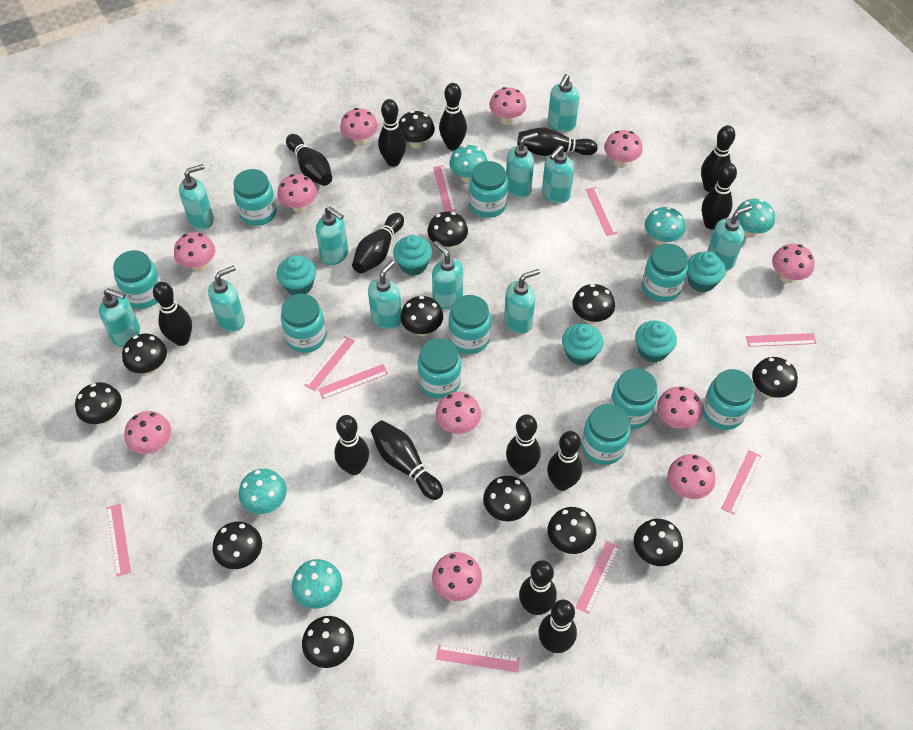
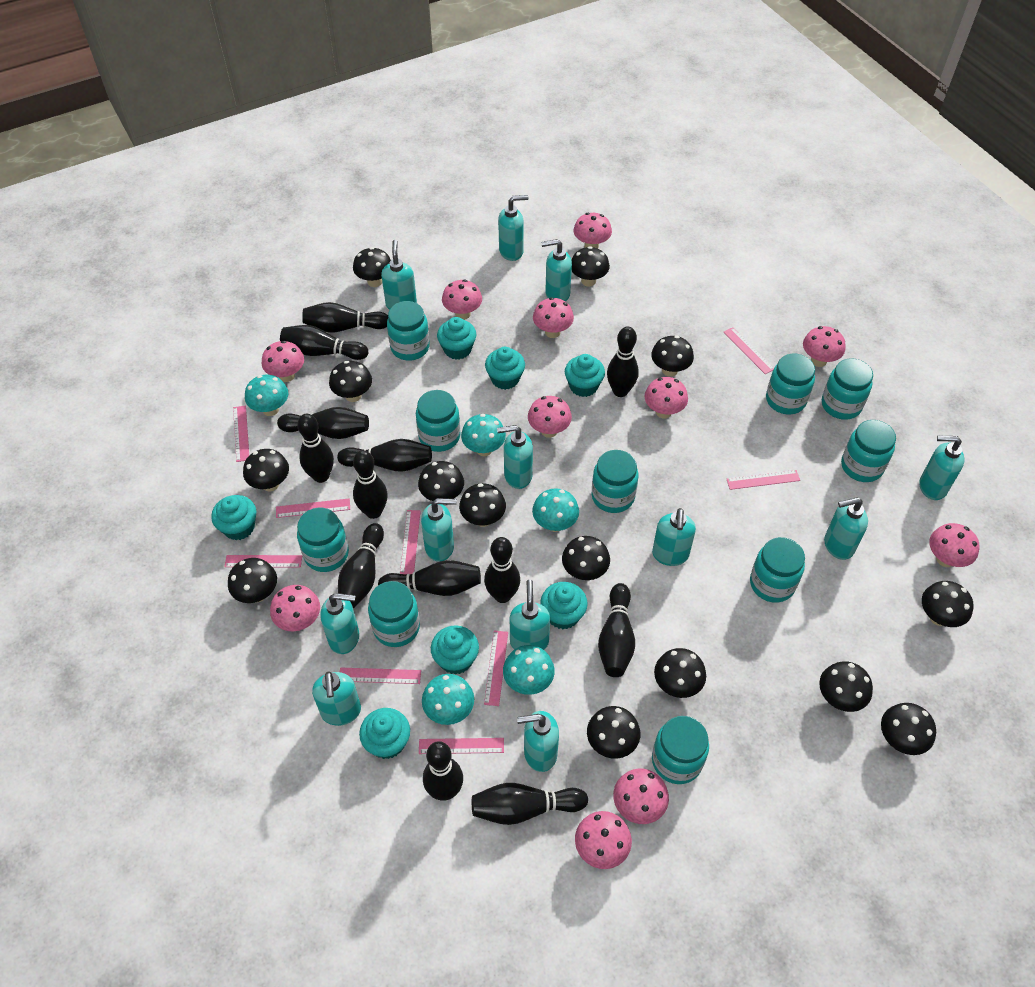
black bowling pin: [153,282,192,346] [286,134,332,186] [335,415,369,475] [352,213,404,273] [371,420,443,500] [378,99,406,167] [439,83,467,150] [506,414,541,475] [517,128,598,156] [519,560,557,615] [538,599,577,653] [547,431,582,491] [701,125,735,192] [702,163,737,230] = 14 -> [277,407,369,439] [280,325,368,360] [297,414,334,483] [302,302,388,333] [337,439,432,472] [338,523,384,609] [353,450,388,519] [378,560,481,596] [423,741,463,801] [472,783,588,825] [484,537,520,603] [598,583,635,677] [607,326,639,397] = 13
black mushroom: [75,382,122,424] [122,334,167,374] [212,521,262,569] [302,616,354,668] [399,111,435,149] [400,296,443,336] [427,212,468,251] [483,476,531,521] [548,507,596,554] [572,284,615,324] [634,519,683,566] [752,357,798,398] = 12 -> [228,558,277,603] [243,449,289,491] [329,361,372,402] [353,247,391,287] [418,461,464,501] [459,483,506,527] [562,536,610,580] [571,246,610,287] [587,706,640,759] [651,336,694,377] [654,648,706,698] [819,661,873,712] [881,703,936,755] [922,581,973,627] = 14
turquoise cupcake: [277,255,316,295] [393,235,432,276] [562,323,603,366] [635,321,677,363] [687,251,726,292] = 5 -> [211,495,257,540] [359,708,410,759] [431,625,479,675] [437,317,476,360] [485,347,525,390] [540,582,588,629] [565,354,605,397] = 7
turquoise soap dispenser: [99,288,140,347] [179,164,214,230] [208,265,245,332] [316,207,348,265] [368,260,402,329] [432,241,463,309] [504,269,540,334] [506,132,538,198] [542,145,574,204] [548,74,580,132] [707,205,752,271] = 11 -> [312,671,361,726] [320,593,359,654] [381,240,417,310] [421,498,457,562] [497,425,533,489] [498,195,528,261] [510,580,550,650] [517,711,559,772] [541,239,572,302] [652,508,696,566] [824,497,868,560] [920,436,964,500] = 12

